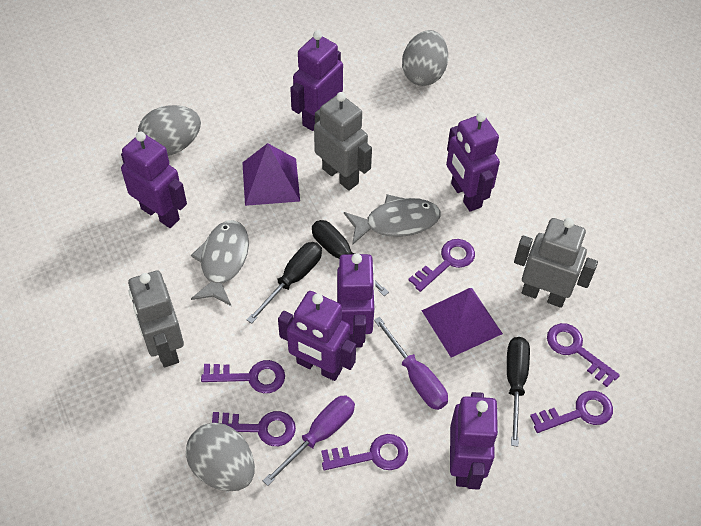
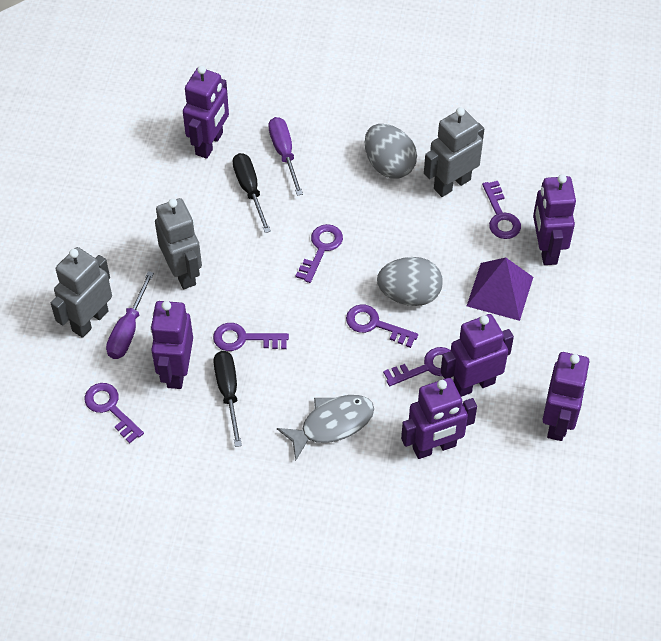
black screwdriver: [247,242,322,324] [312,220,389,296] [507,337,530,447] = 3 -> [214,351,242,447] [233,153,271,233] = 2
grey egg: [138,105,201,156] [186,423,255,491] [402,30,448,86] = 3 -> [365,124,417,178] [377,257,443,306] = 2
grey fish: [191,220,249,306] [344,194,440,245] = 2 -> [277,395,374,461] = 1
purple pyramid: [242,143,300,206] [421,288,503,358] = 2 -> [467,257,533,321] = 1

